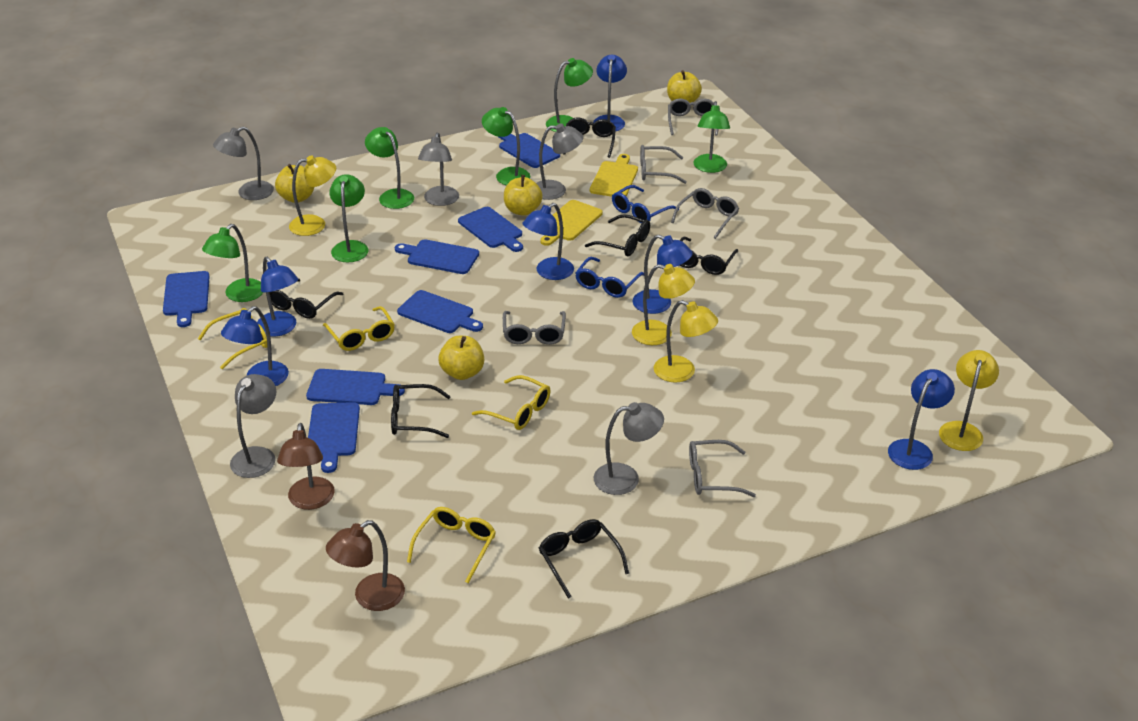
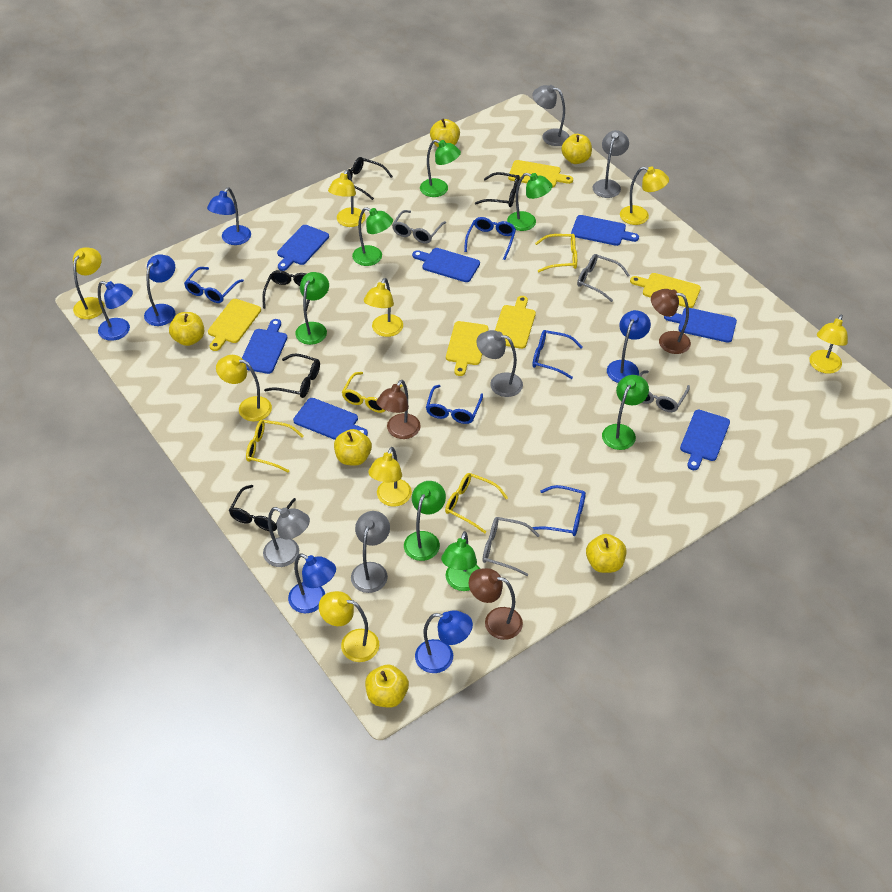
black glasses: [269,278,343,319] [391,384,451,438] [539,519,629,599] [563,117,616,158] [585,214,650,256] [680,237,738,275] = 6 -> [229,485,296,531] [262,270,310,311] [264,354,320,398] [347,157,393,200] [475,172,520,207] = 5
blue glasses: [575,257,644,298] [612,185,679,224] = 2 -> [184,267,244,303] [426,385,483,424] [464,217,516,260] [532,330,582,379] [532,485,586,536] = 5
brown lamp: [277,423,335,510] [326,520,405,611] = 2 -> [376,380,421,439] [469,568,523,640] [651,289,691,354] = 3
green lamp: [202,224,263,302] [329,174,368,263] [365,127,414,209] [482,107,530,186] [546,58,593,132] [693,101,730,173] = 6 -> [295,272,329,345] [352,207,393,266] [404,481,446,561] [420,139,461,197] [441,531,480,591] [507,173,553,231] [602,375,649,450] = 7
grey glasses: [503,311,566,345] [640,145,687,184] [668,99,719,136] [671,188,739,239] [689,440,756,497] = 5 -> [392,210,446,244] [482,517,540,576] [577,254,630,302] [639,371,690,412] = 4
yellow apple: [275,164,314,203] [438,336,484,380] [504,175,543,216] [667,70,702,103] = 4 -> [169,312,204,346] [334,429,372,466] [365,664,409,708] [430,119,460,147] [561,134,592,164] [586,534,626,573] = 6
yellow cutting board: [540,200,602,246] [590,154,638,197] = 2 -> [208,299,261,351] [446,321,488,376] [495,296,536,349] [508,160,573,188] [630,273,701,308] = 5
yellow lamp: [289,155,336,236] [632,264,695,345] [654,300,718,383] [939,350,999,451] = 4 -> [73,247,105,319] [216,355,272,422] [319,591,379,662] [328,170,366,227] [364,278,403,337] [368,447,412,507] [620,167,669,225] [809,314,848,374] = 8

